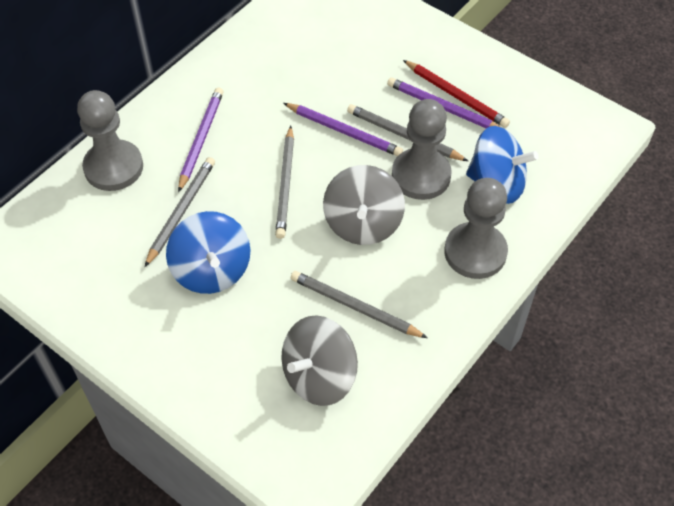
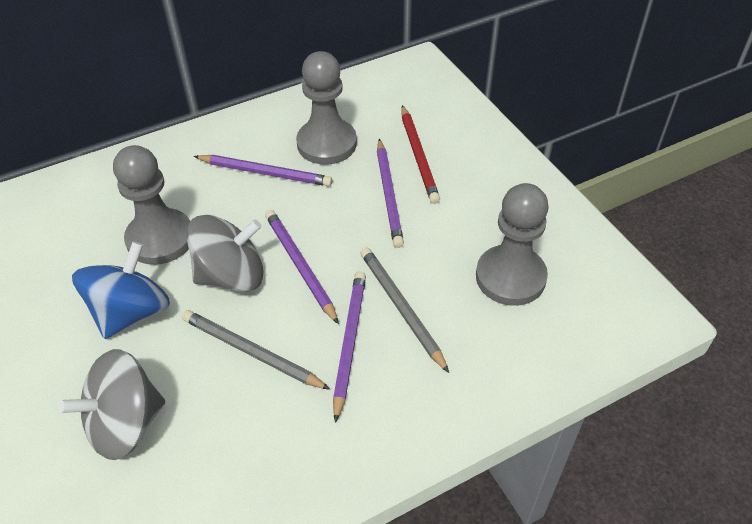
blue spinning top: [166,211,251,294] [466,126,539,204] = 2 -> [72,242,170,339] = 1
grey pencil: [144,157,215,267] [275,126,294,239] [291,271,427,338] [347,104,468,161] = 4 -> [182,310,330,390] [360,247,449,373] = 2
purple pencil: [178,88,223,193] [283,103,403,156] [387,77,502,128] = 3 -> [194,155,332,186] [265,210,339,324] [333,271,366,423] [377,139,404,248] = 4

